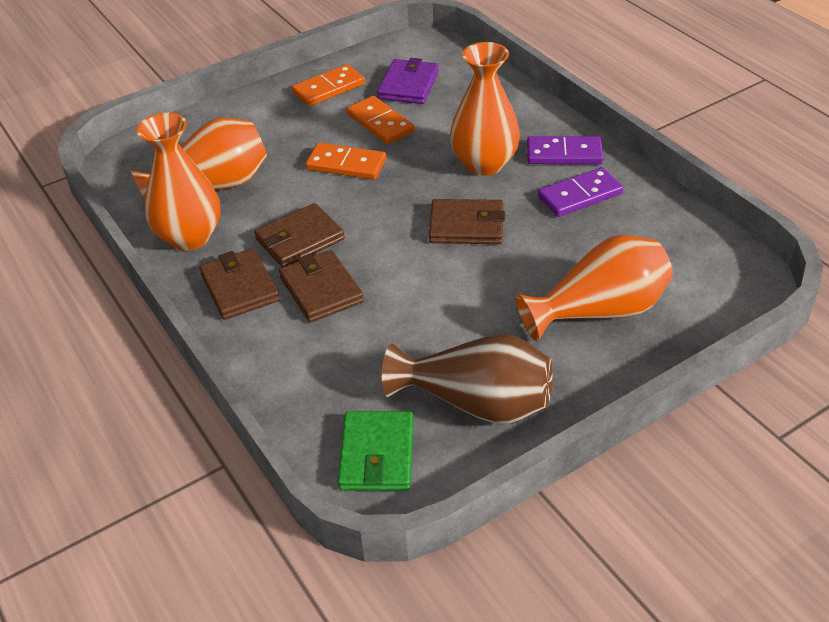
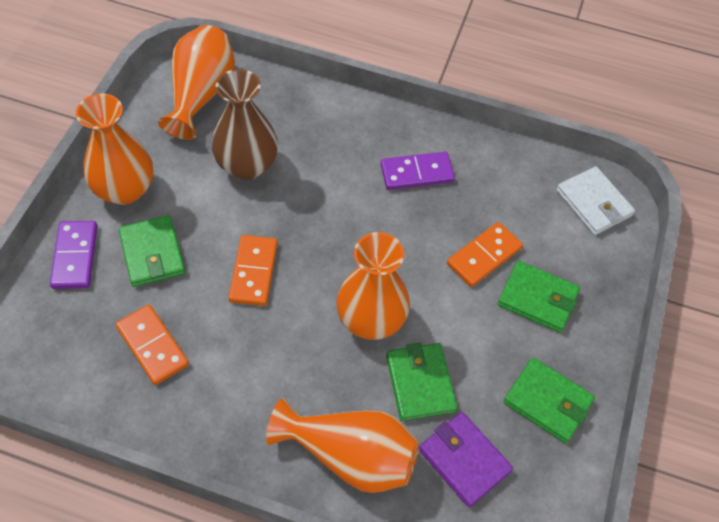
brown wallet: [199,248,280,320] [254,203,345,267] [279,250,364,323] [429,199,505,244] = 4 -> none = 0
green wallet: [338,411,414,491] = 1 -> [119,215,185,287] [386,343,457,421] [498,261,580,333] [503,357,595,443] = 4
white wallet: none = 0 -> [556,166,635,235] = 1

